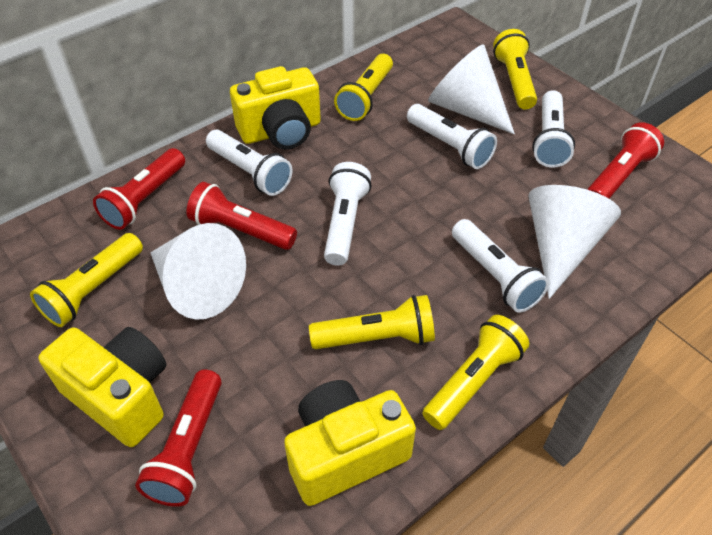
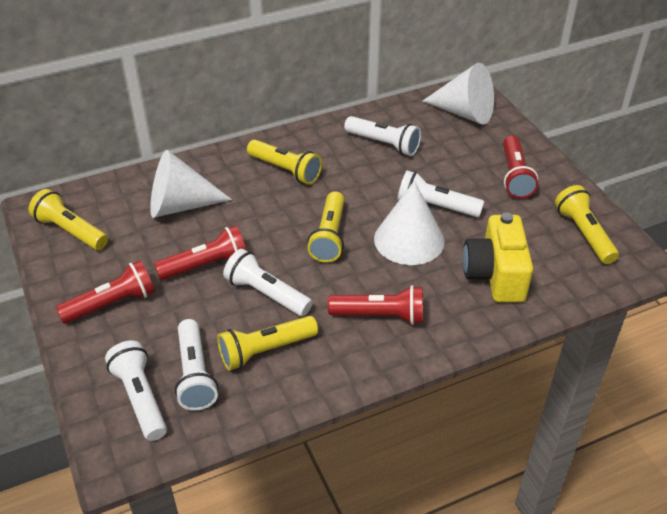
yellow camera: [38,327,167,447] [230,66,321,149] [284,380,416,506] = 3 -> [463,212,533,302] = 1

